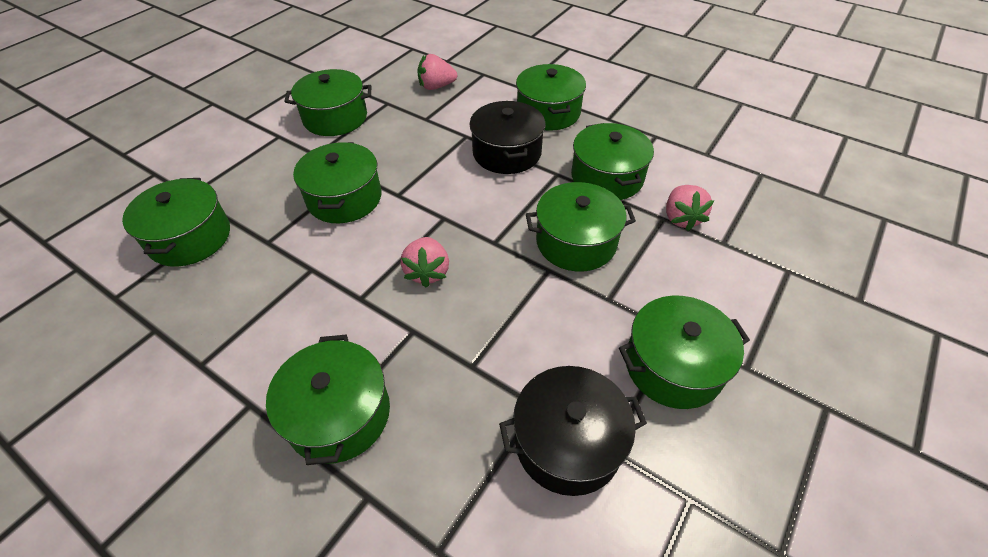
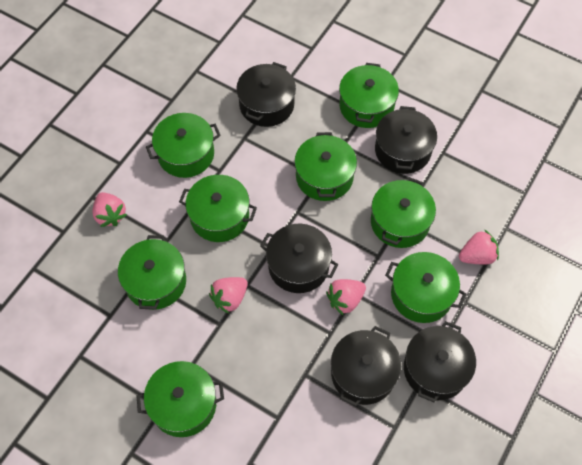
black pot: [470,101,546,174] [499,366,647,496] = 2 -> [236,62,296,127] [260,224,338,293] [331,326,401,407] [375,106,437,174] [404,321,476,403] = 5
pink strawberry: [401,237,449,288] [417,54,457,90] [666,185,714,231] = 3 -> [92,192,127,227] [209,277,248,314] [326,279,366,316] [459,229,499,264] = 4

